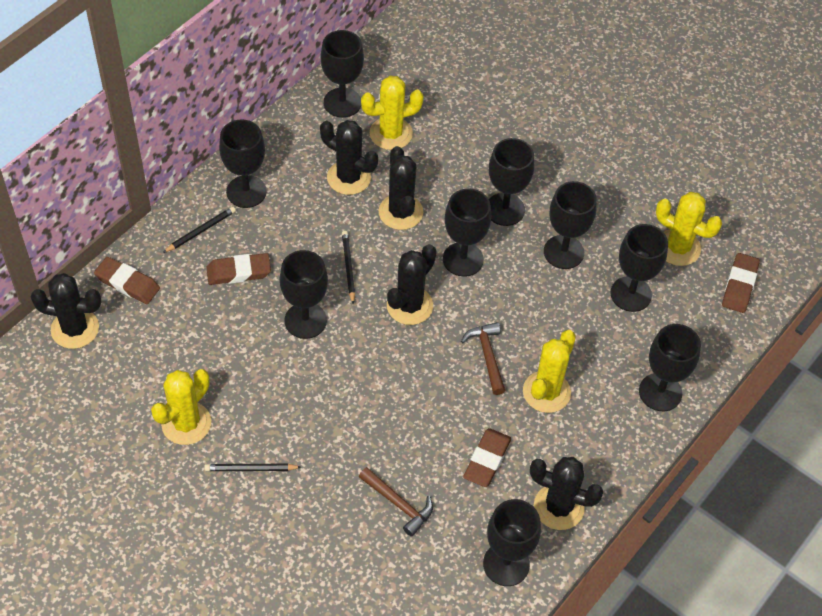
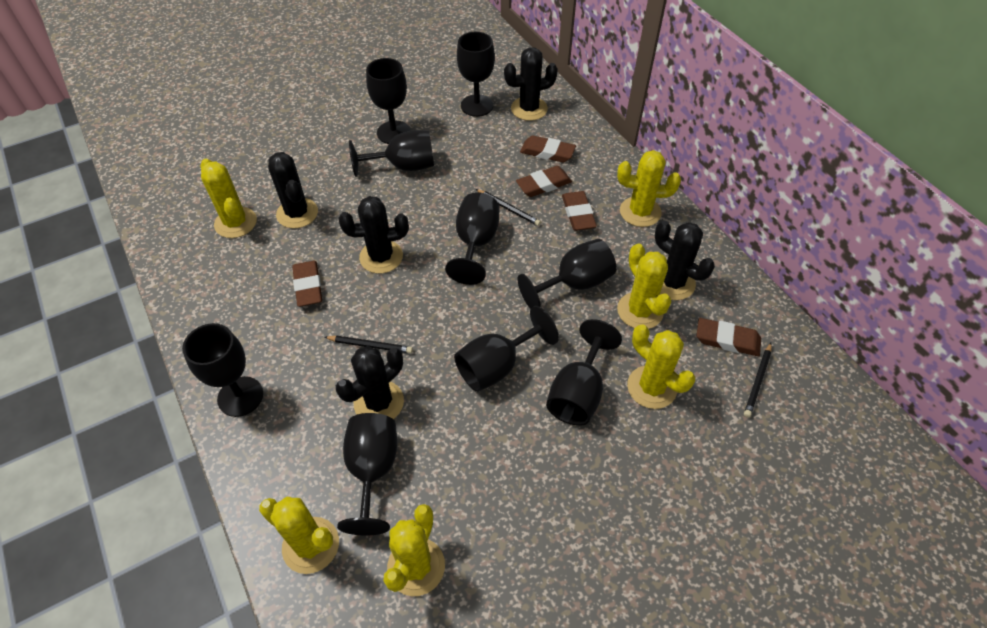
brown eraser: [94,257,160,304] [206,253,271,285] [463,428,511,487] [722,253,760,313] = 4 -> [292,261,322,307] [516,166,572,197] [520,136,576,162] [562,191,597,231] [697,318,761,356] = 5
brown hammer: [359,467,433,537] [461,322,506,395] = 2 -> none = 0
yellow cactus: [151,369,211,445] [361,75,424,150] [523,330,576,413] [656,192,722,266] = 4 -> [201,159,257,238] [259,496,339,574] [383,504,445,596] [617,150,681,227] [617,243,672,329] [627,324,695,409] = 6

